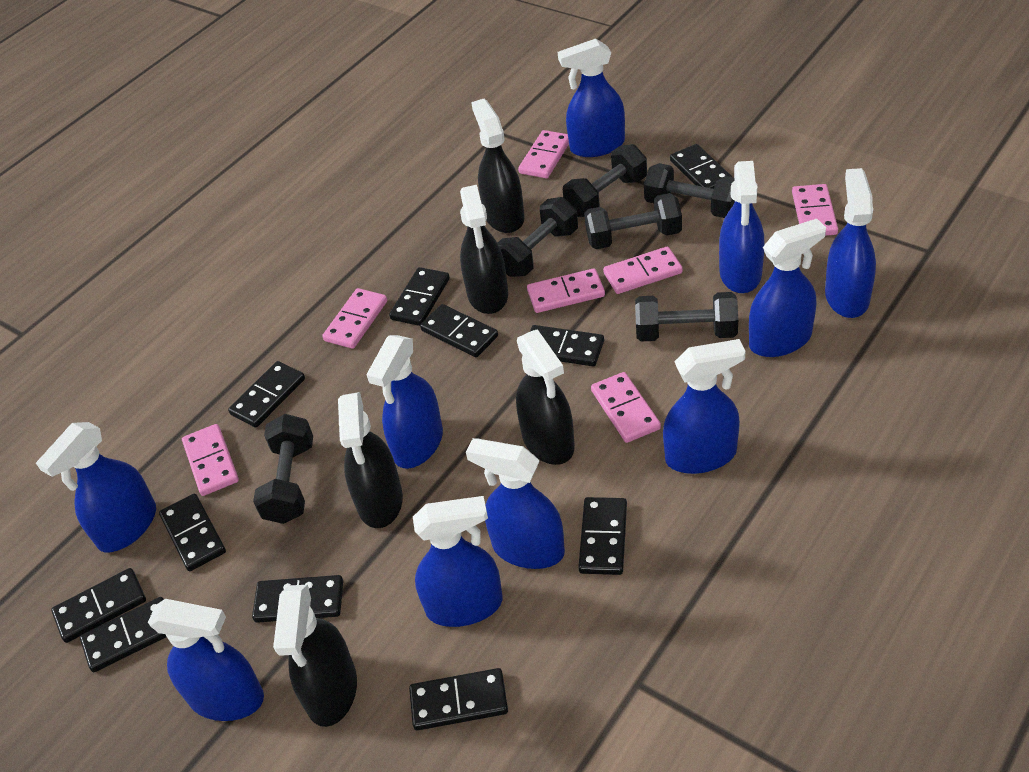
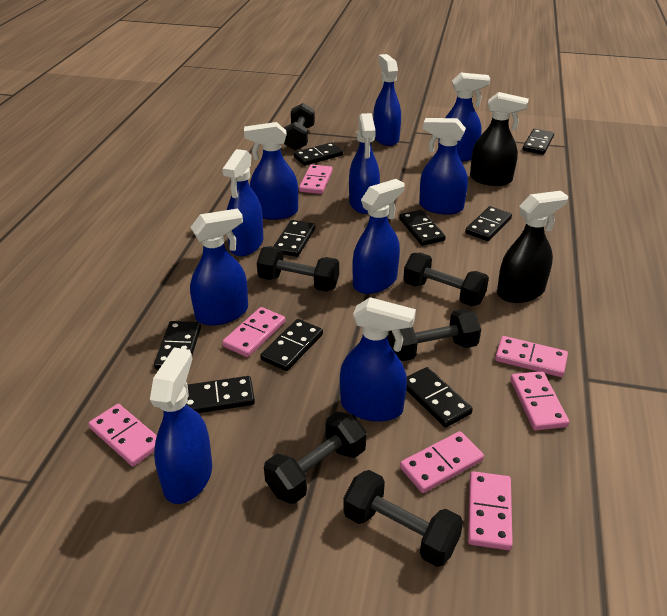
black domino: [51,568,146,643] [80,597,167,672] [159,494,226,571] [228,361,305,428] [252,575,343,623] [389,267,450,326] [409,668,508,731] [420,304,498,357] [530,325,604,366] [578,497,627,575] [670,144,732,189] = 11 -> [154,321,201,370] [186,376,255,413] [260,319,323,371] [273,220,315,257] [294,142,343,166] [399,210,446,246] [406,367,473,427] [465,206,512,241] [523,129,554,155] = 9
black spray bottle: [273,585,357,727] [338,392,403,528] [460,185,508,314] [471,99,525,233] [516,329,575,465] = 5 -> [470,92,529,186] [497,191,568,303] = 2

